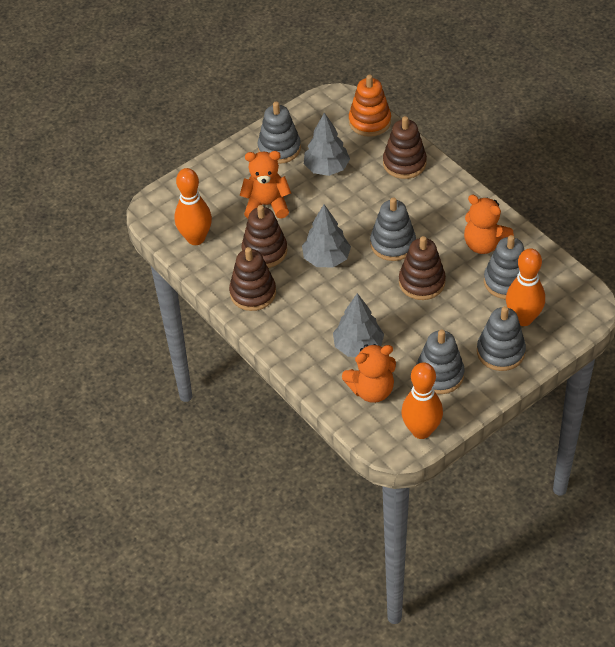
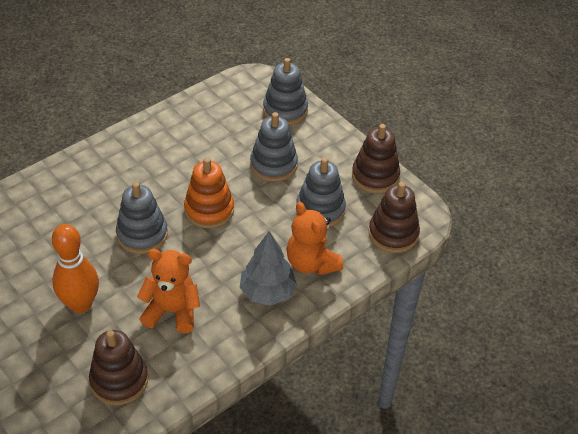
brown stacking toy: [229,247,276,311] [241,205,287,268] [383,116,427,179] [399,236,446,300] = 4 -> [89,330,148,405] [352,124,400,193] [369,182,420,253] = 3
grey stacking toy: [258,102,301,164] [370,197,416,261] [416,330,465,394] [477,306,526,371] [484,235,524,299] = 5 -> [116,182,168,254] [250,112,298,182] [263,58,308,125] [296,157,346,227] = 4
grey tree: [302,204,351,268] [304,112,350,176] [333,293,384,357] = 3 -> [239,231,297,306] = 1
orange bowling pin: [175,168,212,245] [401,362,443,439] [506,248,545,326] = 3 -> [52,224,99,313] = 1
orange teddy bear: [240,151,291,219] [342,344,396,403] [464,195,514,254] = 3 -> [137,249,200,333] [286,202,343,275] = 2

